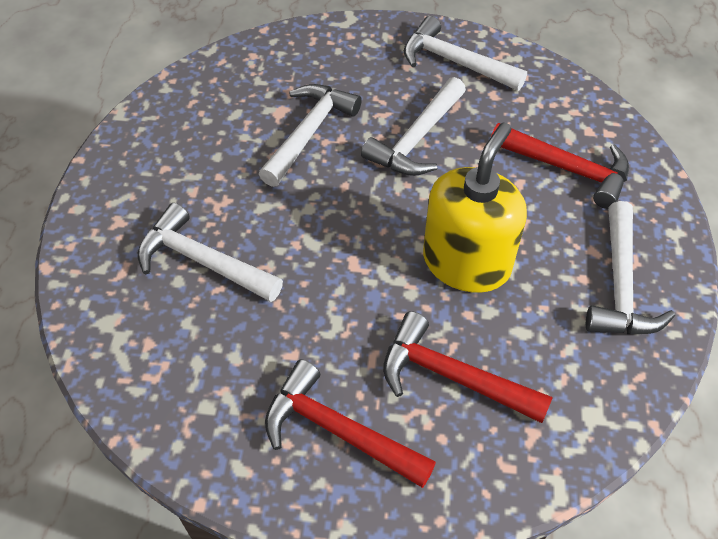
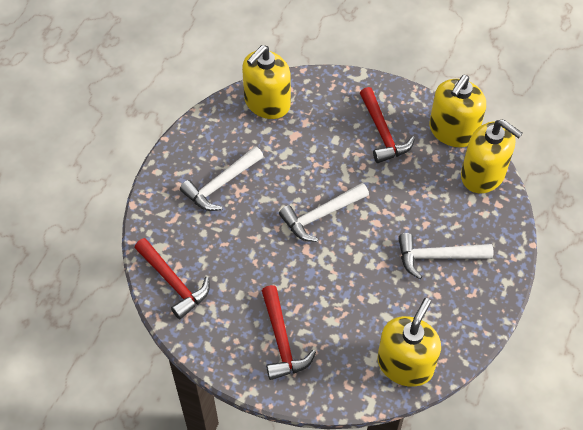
white hammer: [138,203,283,302] [259,84,362,187] [361,77,466,176] [404,16,527,91] [586,201,675,334] = 5 -> [180,146,264,211] [279,183,369,242] [398,233,493,279] = 3
yellow soap dispenser: [423,123,527,293] = 1 -> [242,45,291,119] [378,298,441,387] [429,75,486,147] [461,119,523,193] = 4

